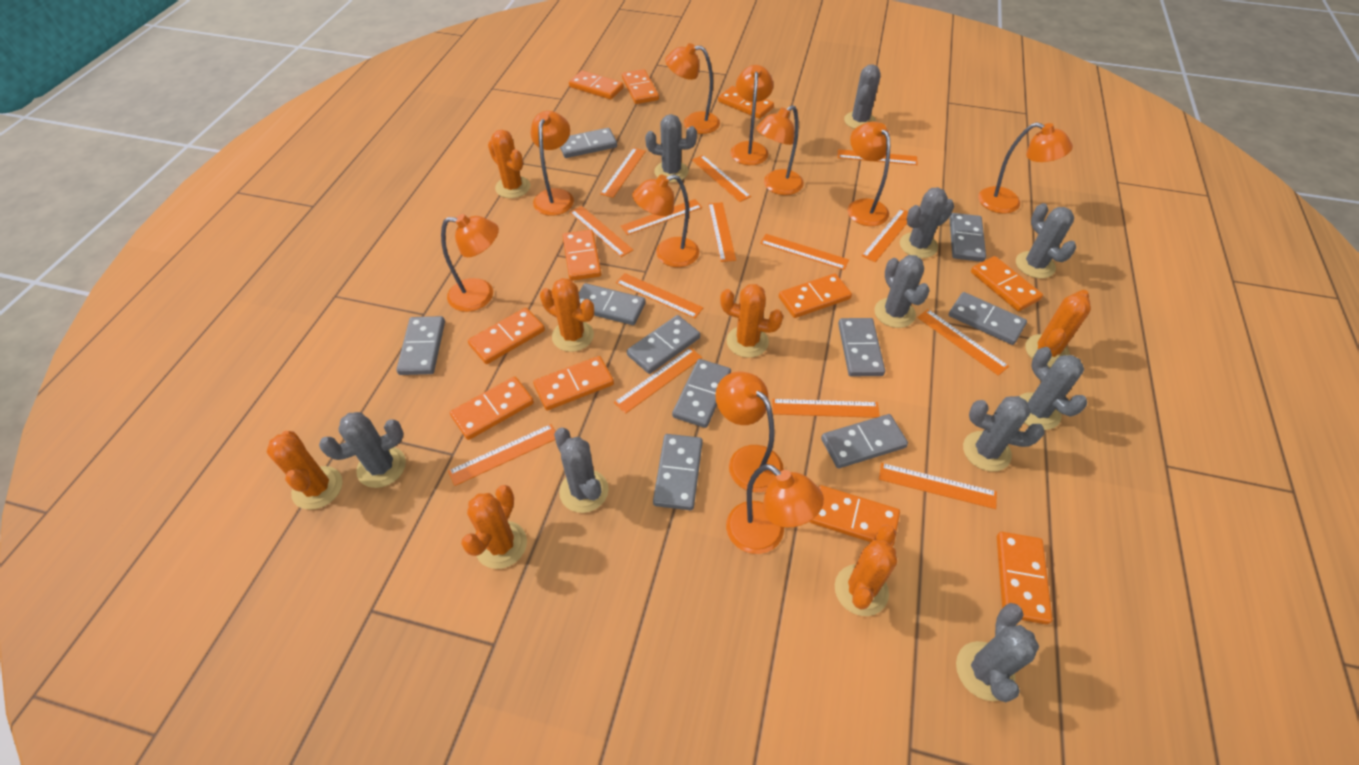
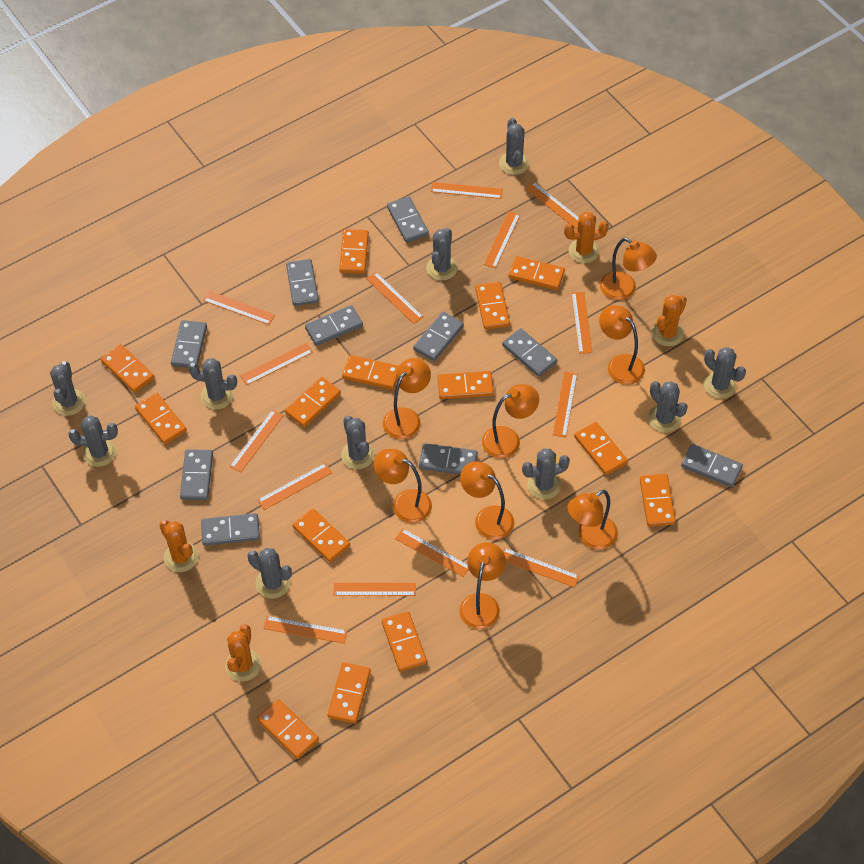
orange cactus: [267,431,343,510] [461,485,527,569] [488,130,530,198] [540,278,594,352] [720,284,783,358] [835,525,897,616] [1025,290,1091,367] = 7 -> [159,520,198,572] [225,624,261,682] [564,212,609,263] [652,295,687,346] = 4
orange domino: [450,376,534,440] [468,308,545,364] [533,356,614,410] [563,230,602,281] [569,70,624,99] [622,69,659,104] [718,86,774,119] [779,273,852,318] [809,485,900,547] [971,256,1043,311] [997,532,1052,624] = 11 -> [101,344,155,393] [135,393,187,444] [257,699,319,759] [285,377,341,427] [293,508,350,562] [327,662,371,724] [339,229,369,274] [342,355,399,390] [382,611,427,672] [438,371,494,399] [475,282,510,330] [508,256,565,290] [574,422,628,475] [640,474,676,527] = 14
orange lamp: [441,214,499,312] [530,111,574,216] [632,174,699,267] [665,43,720,134] [715,372,784,492] [726,464,824,554] [730,65,774,165] [756,105,804,195] [848,121,890,226] [978,122,1073,214] = 10 -> [374,449,432,523] [383,358,431,439] [459,542,506,629] [460,461,514,540] [482,384,539,458] [568,490,618,550] [599,305,645,385] [600,238,657,300] = 8

